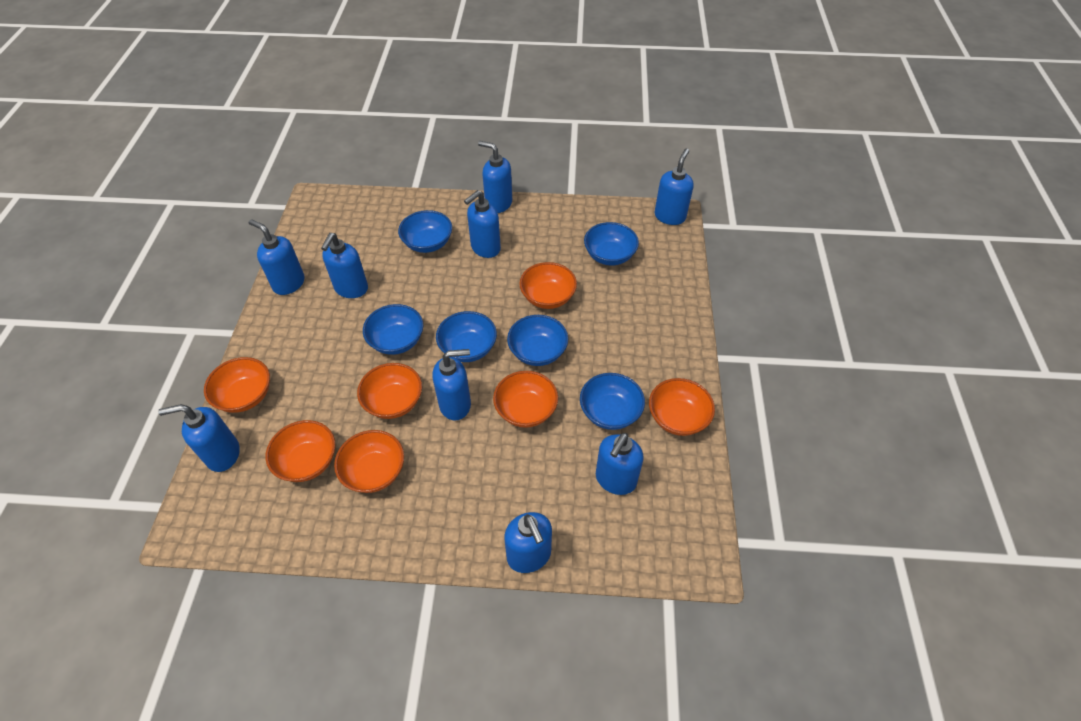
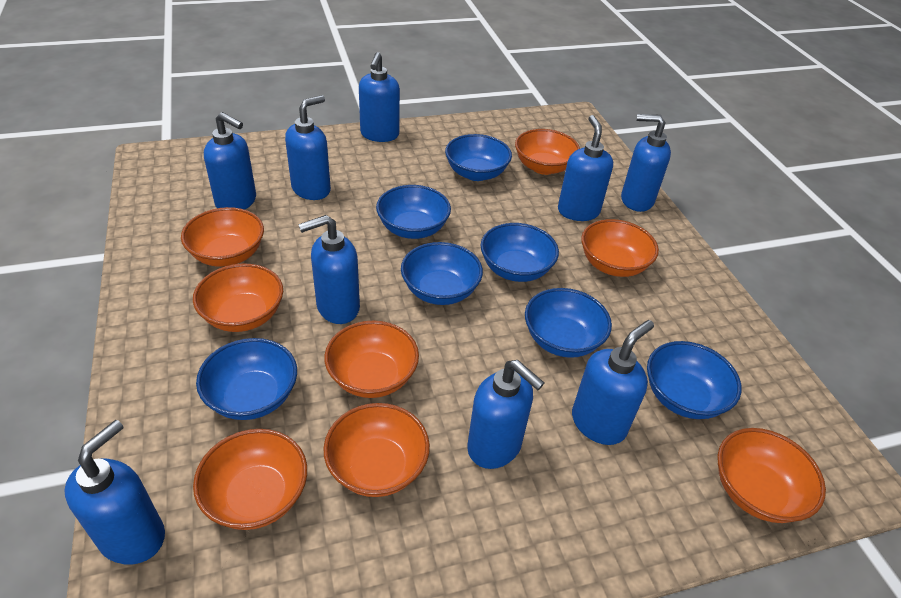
blue bowl: [363,304,423,355] [398,210,452,253] [436,311,497,362] [507,315,568,366] [580,373,645,430] [584,222,639,266] = 6 -> [196,338,297,420] [376,185,451,239] [401,242,483,305] [445,134,512,181] [480,223,559,282] [525,288,612,358] [647,341,742,419] = 7
orange bowl: [204,357,270,413] [265,420,336,482] [334,430,404,493] [357,363,422,419] [493,371,558,428] [519,262,577,309] [649,378,715,436] = 7 -> [181,207,264,267] [193,264,283,332] [193,429,307,530] [323,403,430,497] [324,320,419,398] [515,129,580,175] [581,219,659,277] [717,428,826,523] = 8

